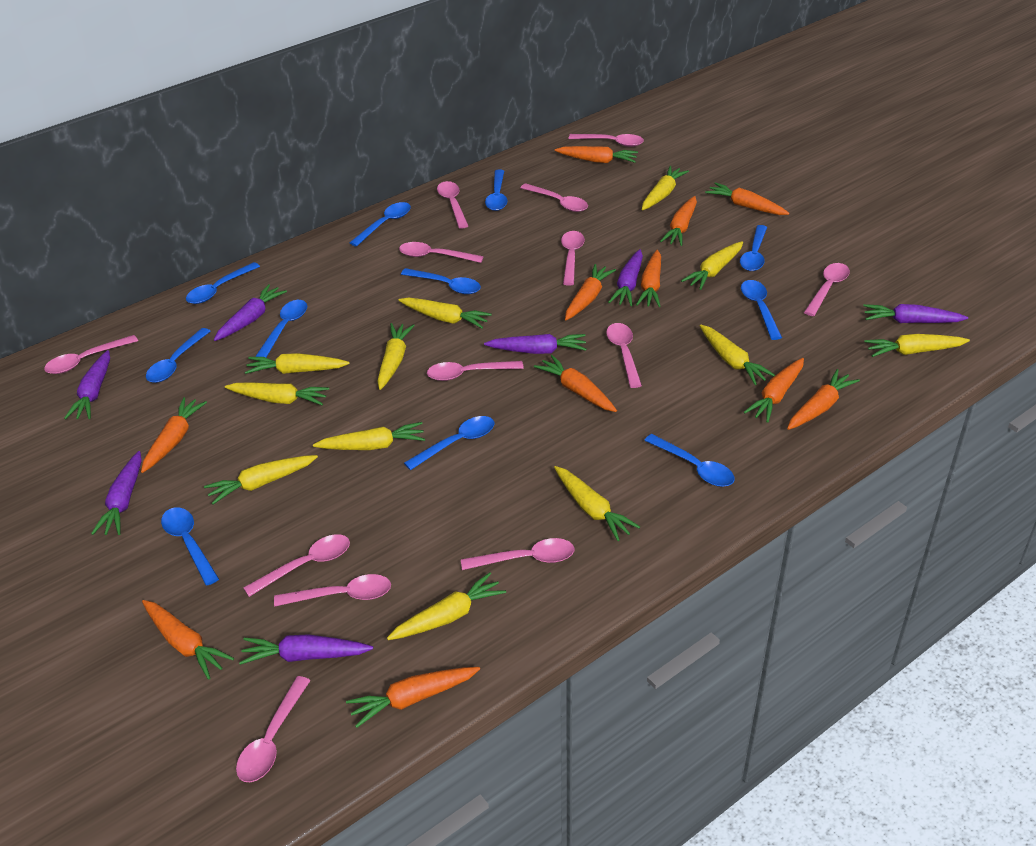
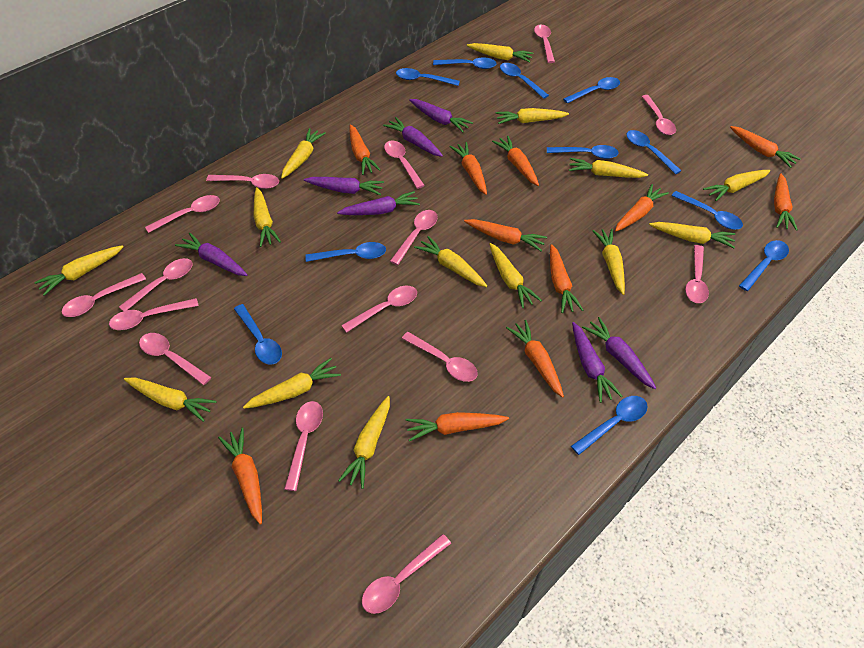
pink spoon: [44,335,138,374] [236,676,311,782] [243,534,350,597] [274,574,391,607] [399,242,484,263] [427,361,524,381] [437,181,468,229] [461,538,575,570] [520,183,588,212] [561,231,585,285] [569,134,644,147] [606,323,642,388] [804,263,850,316] = 13 -> [62,273,146,317] [109,298,199,330] [119,258,193,311] [139,333,212,385] [145,195,220,233] [206,174,279,189] [284,401,323,491] [341,286,417,333] [362,534,451,614] [384,141,425,189] [390,210,438,265] [402,332,478,382] [534,25,555,63] [641,95,676,135] [685,245,709,303] = 15
yellow carrot: [204,455,318,504] [225,383,329,405] [245,353,350,374] [313,422,425,450] [377,323,415,390] [387,572,506,640] [398,298,492,328] [554,466,640,541] [642,166,689,210] [681,241,743,290] [700,325,775,385] [864,334,970,357] = 12 -> [34,245,124,296] [124,377,217,422] [243,358,341,409] [254,187,281,247] [281,128,326,179] [338,396,390,489] [414,236,487,287] [467,43,534,62] [489,243,542,308] [495,108,569,124] [569,158,648,178] [592,229,625,295] [649,222,735,248] [703,170,770,201] = 14

